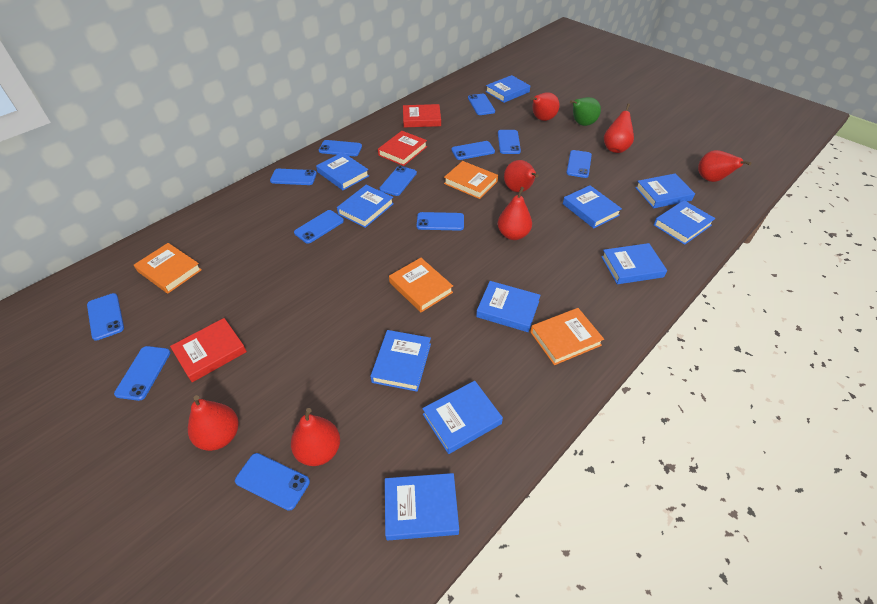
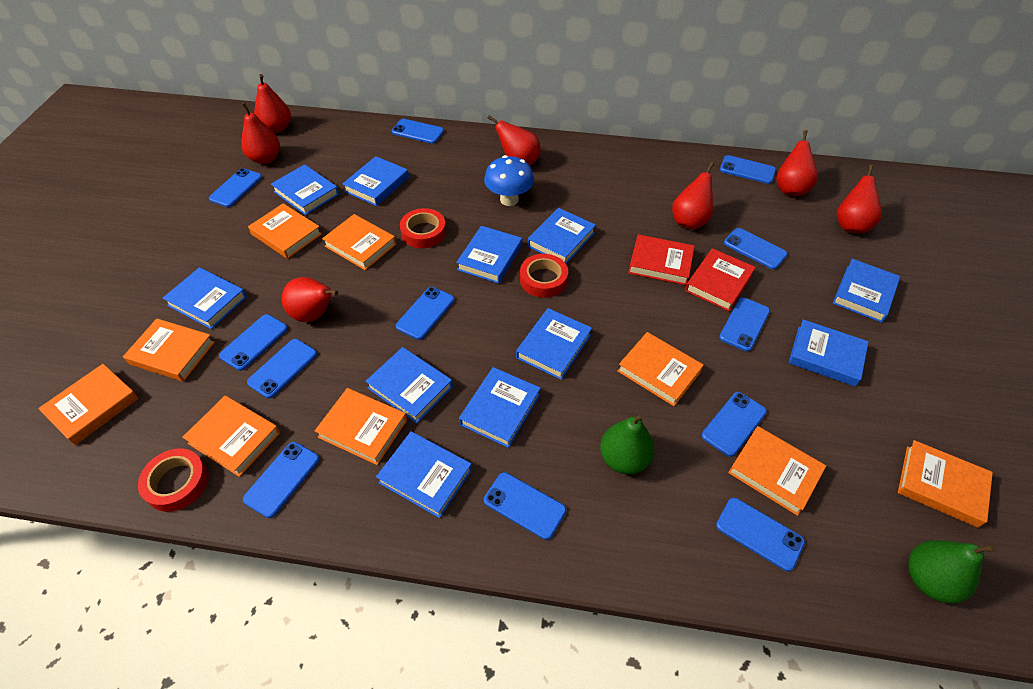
blue mushroom: none = 0 -> [484,155,534,206] = 1
green pear: [570,97,601,126] = 1 -> [600,413,654,474] [908,540,996,603] = 2
orange book: [134,243,202,294] [389,258,453,312] [444,161,498,199] [530,308,604,365] = 4 -> [38,364,139,445] [123,319,215,382] [182,396,280,477] [248,203,322,259] [315,388,407,465] [322,214,396,270] [618,332,704,406] [728,426,826,516] [898,440,993,528] = 9
red book: [170,318,247,382] [378,131,427,166] [403,104,441,128] = 3 -> [628,234,695,285] [685,248,756,311] = 2
red tape: none = 0 -> [138,448,209,512] [400,208,446,248] [520,254,568,298] = 3

